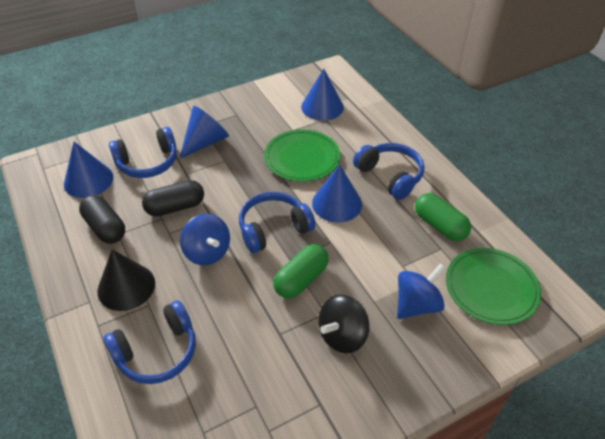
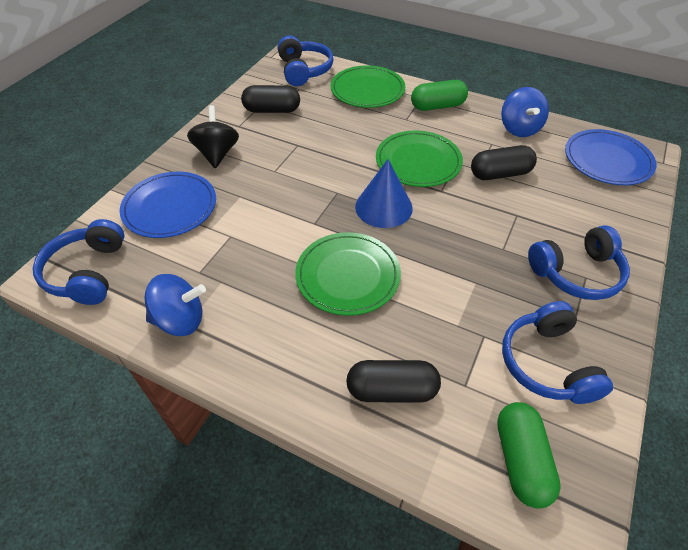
black capsule: [79,195,125,244] [142,180,204,216] = 2 -> [241,85,300,113] [346,360,441,403] [471,145,537,180] = 3
black cone: [97,249,155,311] = 1 -> none = 0
blue cone: [64,142,114,198] [179,106,229,159] [301,69,344,121] [312,165,362,222] = 4 -> [355,159,413,228] = 1
blue plate: none = 0 -> [120,172,216,238] [565,129,656,185] = 2
green plate: [264,129,340,182] [446,248,541,325] = 2 -> [295,232,401,316] [330,65,405,108] [376,130,463,187] = 3

